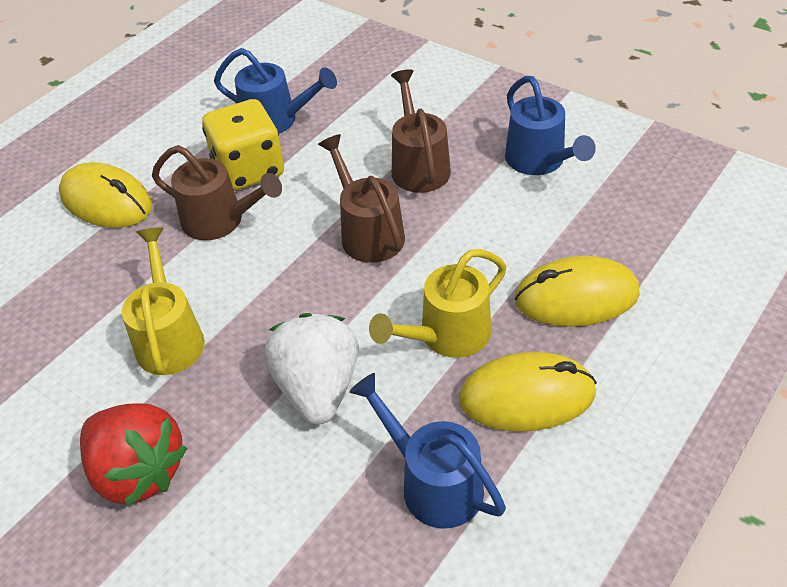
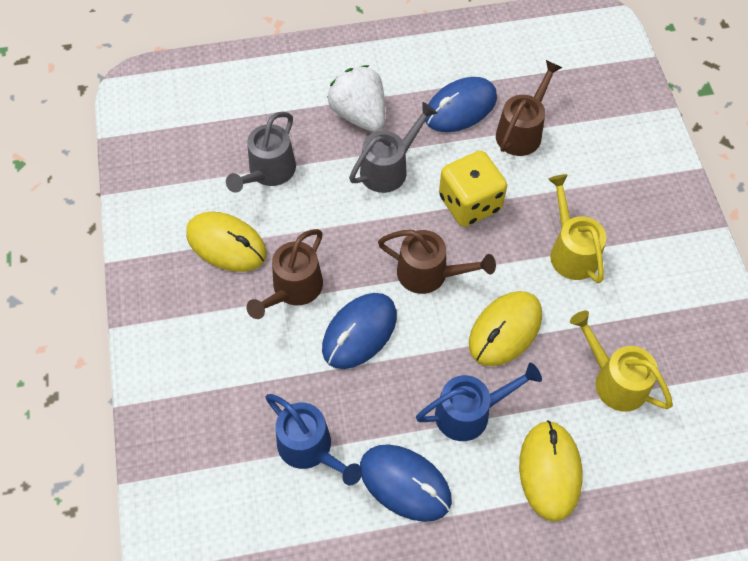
blue mouse: none = 0 -> [322,293,397,369] [360,444,452,522] [425,77,497,132] = 3
blue watering can: [214,48,337,134] [349,373,506,529] [505,76,596,175] = 3 -> [265,394,362,486] [416,363,542,441] = 2
grey watering can: none = 0 -> [226,112,296,193] [349,102,438,193] = 2
red strawberry: [80,404,187,507] = 1 -> none = 0

